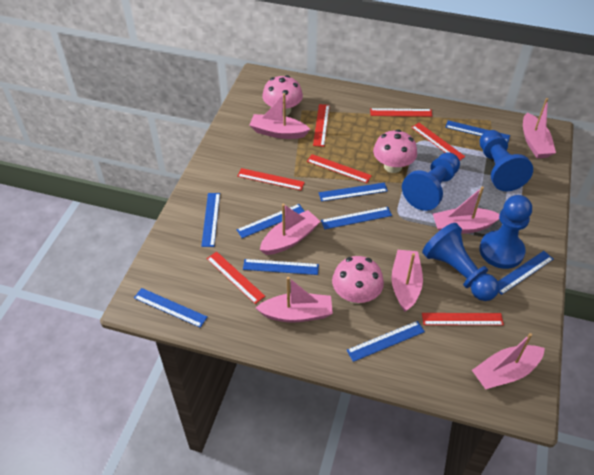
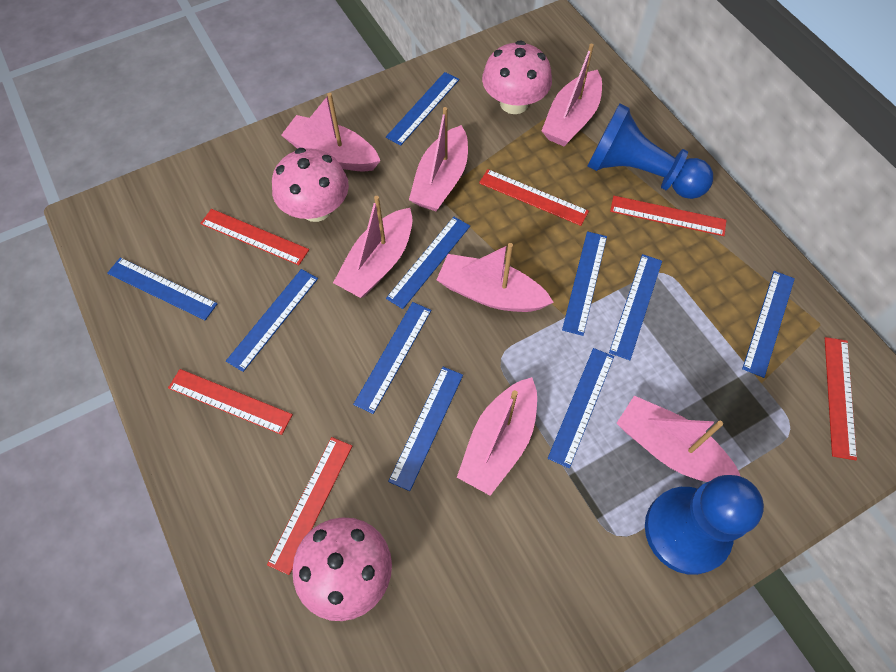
blue pawn: [402,152,460,211] [422,223,499,301] [479,195,532,269] [480,130,533,191] = 4 -> [587,103,713,199] [645,475,764,575] = 2
blue ruler: [134,288,207,328] [201,193,220,247] [237,204,305,238] [243,259,319,275] [319,183,388,202] [321,207,392,230] [346,321,425,362] [445,120,510,143] [498,251,553,295] = 9 -> [107,257,218,320] [226,269,318,372] [353,302,431,414] [386,72,459,146] [386,217,470,309] [388,367,463,491] [548,348,614,468] [562,231,607,336] [609,254,662,360] [742,271,795,378] = 10
red ruler: [207,252,265,304] [237,168,305,190] [307,154,372,183] [313,104,330,147] [370,108,432,117] [411,123,466,160] [422,313,504,325] = 7 -> [168,369,293,435] [200,209,309,265] [267,437,352,575] [479,169,589,226] [610,196,726,236] [825,337,857,460] = 6

